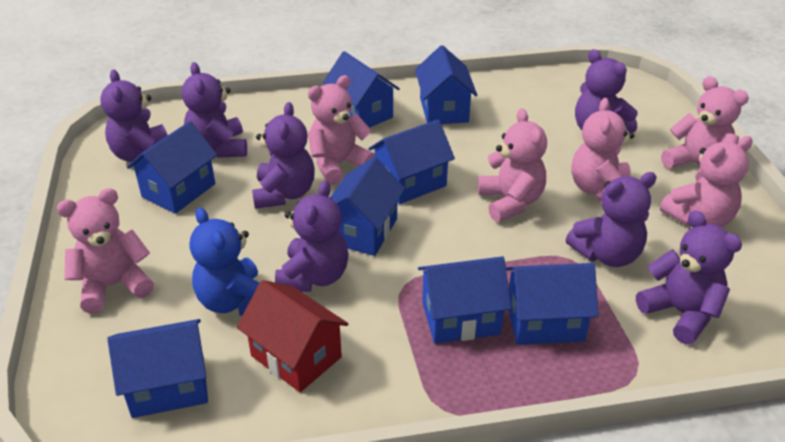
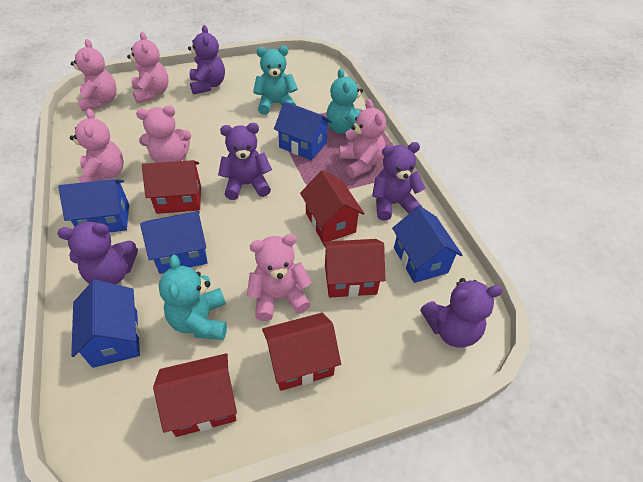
blue house: [108,319,208,418] [127,121,217,214] [323,51,400,128] [330,157,405,256] [369,119,455,204] [415,45,477,124] [418,256,511,344] [506,263,599,345] = 8 -> [58,179,129,233] [71,280,140,368] [140,211,208,274] [274,101,332,160] [392,206,462,283] = 5
blue teddy bear: [190,207,259,316] = 1 -> none = 0
purple teddy bear: [100,69,168,162] [182,62,247,158] [252,102,315,209] [275,181,349,292] [566,172,657,267] [575,49,638,133] [636,211,742,344] = 7 -> [57,221,138,284] [188,25,225,95] [218,123,272,200] [372,142,425,221] [420,278,503,348] = 5
red house: [237,280,348,392] = 1 -> [142,160,201,214] [153,353,237,437] [262,313,341,391] [300,170,364,242] [322,239,385,298] = 5
turquoise teddy bear: none = 0 -> [159,255,227,340] [253,46,298,115] [326,68,363,134] = 3

